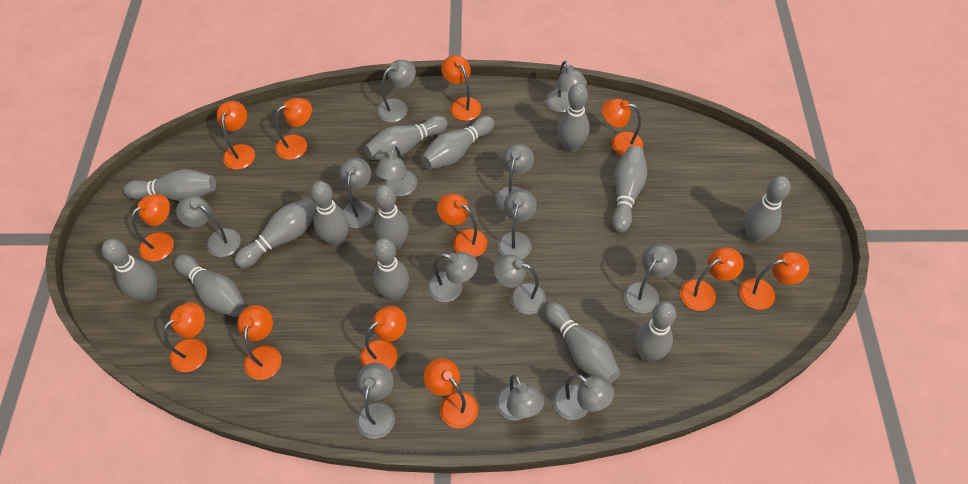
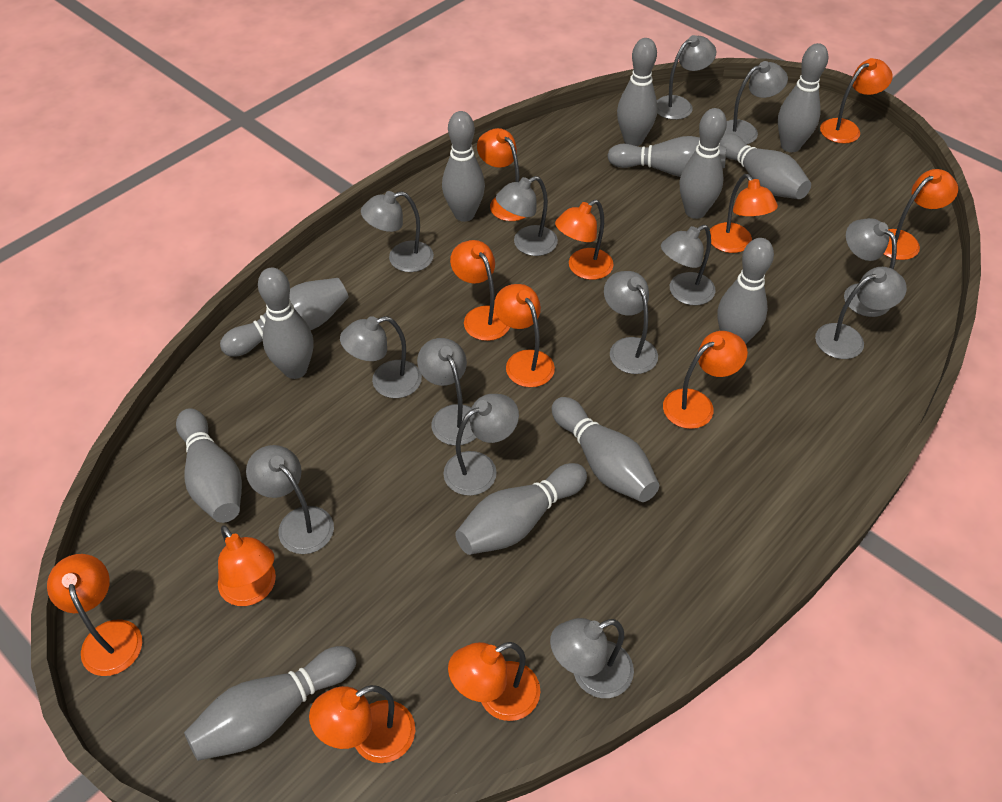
grey bowling pin: [102,239,157,302] [124,169,216,201] [174,254,245,317] [235,198,316,268] [311,181,349,247] [365,116,448,160] [373,238,409,301] [374,185,409,250] [421,116,495,169] [544,302,620,384] [558,83,590,152] [612,146,647,233] [635,302,676,362] [744,176,790,242] = 14 -> [176,408,242,523] [184,646,356,761] [220,278,349,357] [258,268,314,379] [442,111,485,222] [455,463,587,555] [552,397,659,502] [607,136,726,177] [617,38,657,146] [680,108,727,219] [717,238,774,344] [720,133,811,199] [778,43,828,152] = 13

